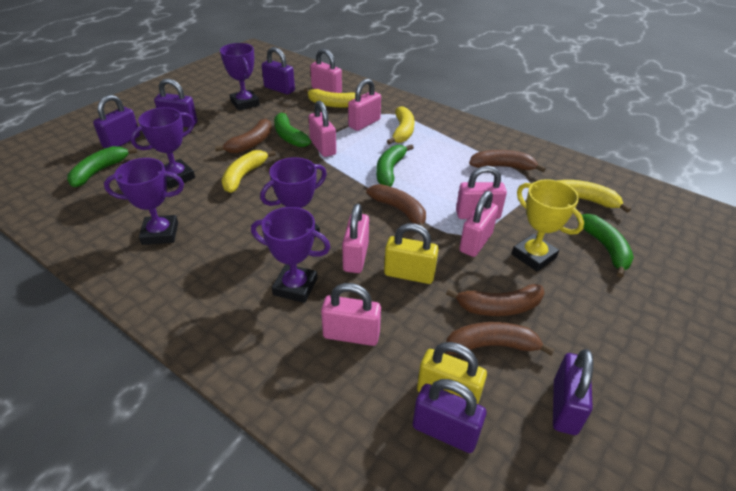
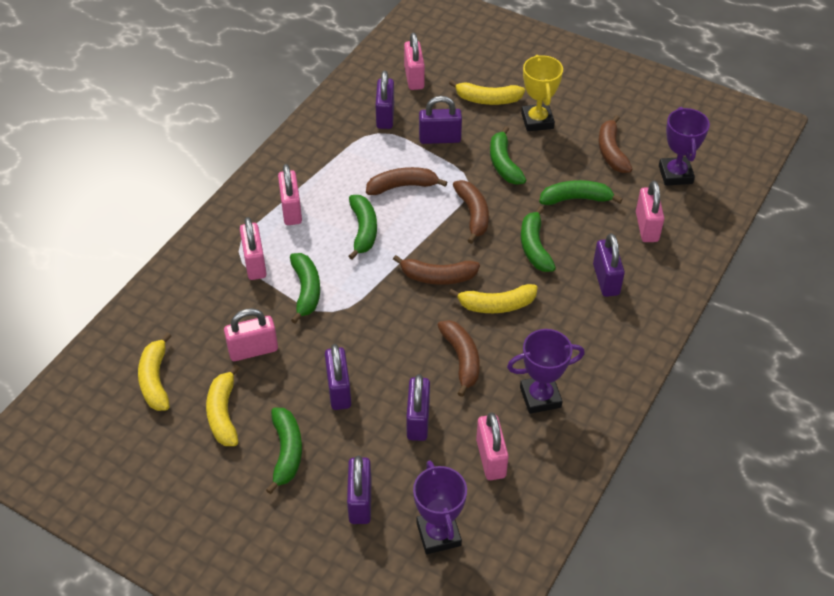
green banana: [67,146,137,187] [274,110,311,147] [376,144,414,187] [577,214,634,278] = 4 -> [266,407,302,494] [290,253,320,323] [348,195,377,260] [490,126,526,185] [521,206,556,272] [539,180,623,205] = 6
pink padlock: [309,100,336,157] [310,48,342,93] [321,283,381,346] [342,204,369,273] [348,79,381,131] [456,166,507,219] [459,191,499,257] = 7 -> [224,308,278,361] [240,217,267,280] [278,164,302,225] [404,33,425,90] [476,413,509,480] [636,181,664,242] = 6
purple padlock: [93,95,140,148] [154,78,197,128] [261,47,295,95] [413,379,486,453] [553,349,593,435] = 5 -> [325,344,351,410] [347,456,372,524] [376,70,394,129] [406,374,430,441] [419,96,462,144] [593,233,625,297] = 6
purple trophy: [104,158,184,245] [131,107,195,188] [220,43,260,111] [251,207,331,303] [260,157,327,238] = 5 -> [413,460,467,554] [507,329,585,414] [659,107,710,186] = 3
yellow padlock: [384,223,439,284] [417,342,487,404] = 2 -> none = 0

